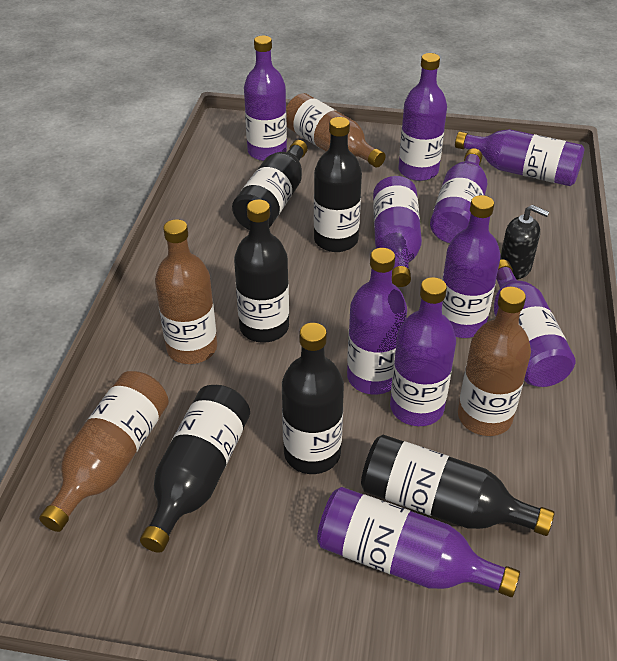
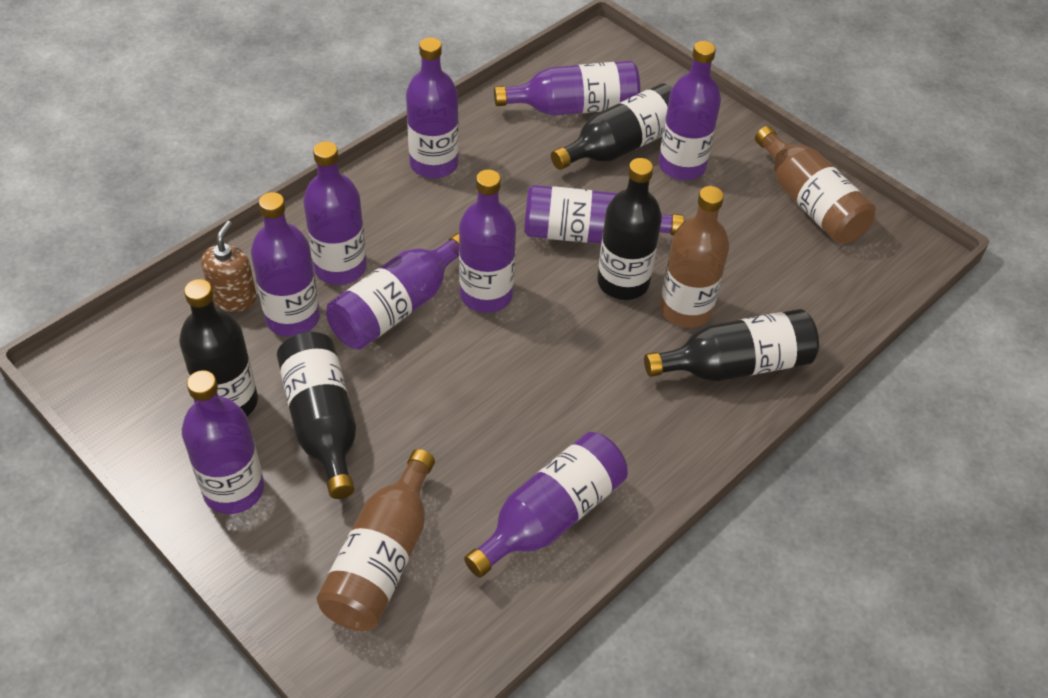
black bottle: [140,385,250,553] [232,140,308,229] [234,199,289,343] [282,323,344,474] [314,117,362,252] [361,435,555,536] = 6 -> [179,279,258,416] [277,332,356,499] [551,83,673,170] [597,158,662,300] [644,309,819,381] = 5
black soap dispenser: [500,205,549,279] = 1 -> none = 0
brown bottle: [39,371,169,532] [155,219,217,364] [286,93,385,167] [458,287,531,436] = 4 -> [317,449,435,631] [660,186,729,328] [755,126,876,244] = 3
brown soap dispenser: none = 0 -> [201,221,257,312] = 1

